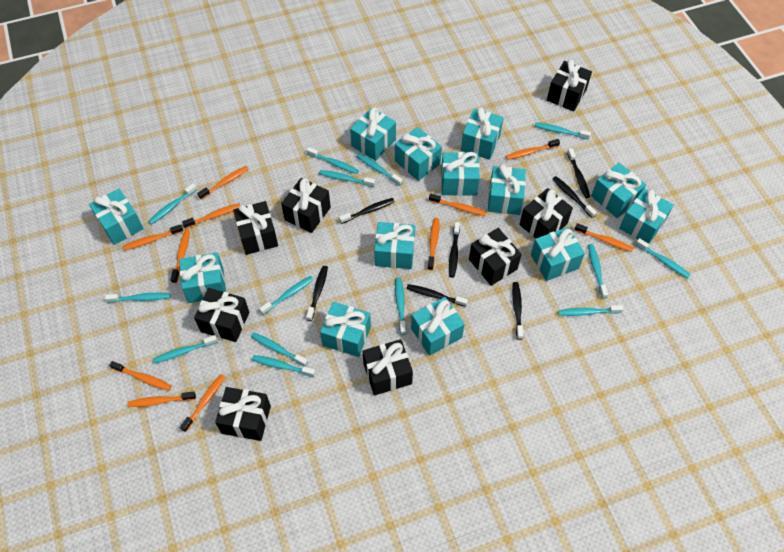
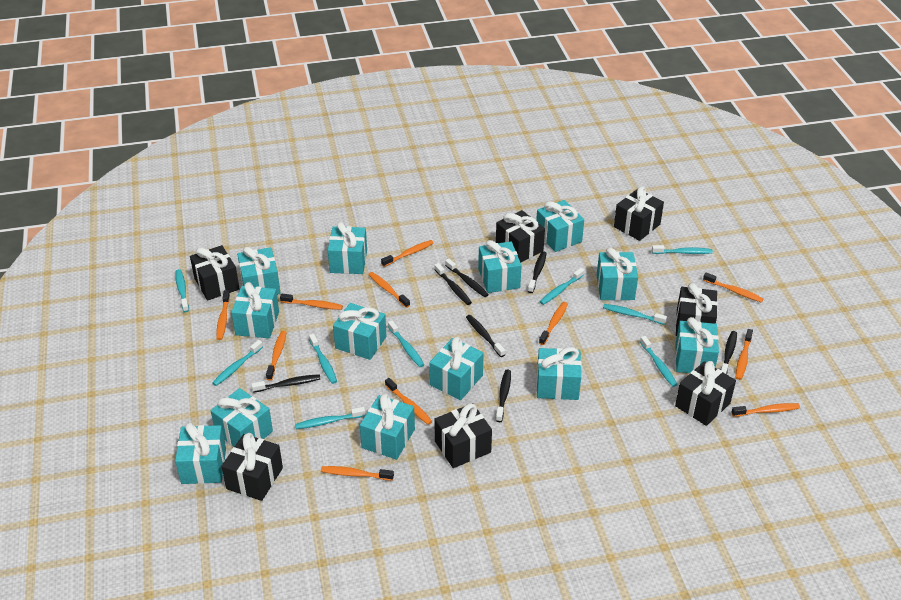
black gift: [194,288,249,342] [215,387,271,441] [233,201,278,255] [281,178,331,233] [363,339,413,395] [469,228,522,286] [519,188,573,238] [547,60,592,111] = 8 -> [190,245,240,301] [221,433,283,501] [434,403,492,468] [496,210,545,263] [614,187,664,241] [675,361,736,426] [676,283,718,336] = 7
turquoise toothbrush: [105,293,171,303] [148,183,197,225] [153,335,218,364] [251,333,308,367] [252,355,315,377] [259,276,314,315] [307,147,359,174] [319,170,375,187] [356,153,403,186] [395,278,406,335] [534,122,591,140] [558,305,623,316] [588,244,608,299] [635,238,691,278] = 14 -> [175,269,189,312] [212,340,263,386] [295,407,365,429] [309,334,337,384] [388,320,424,367] [540,268,584,305] [603,304,667,325] [640,336,678,387] [652,245,713,254] = 9

